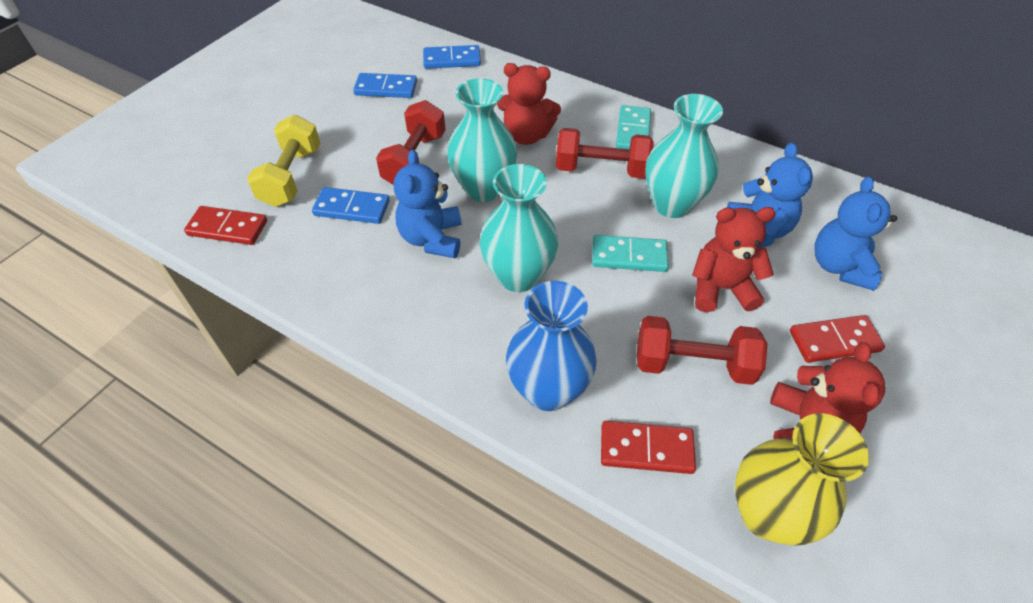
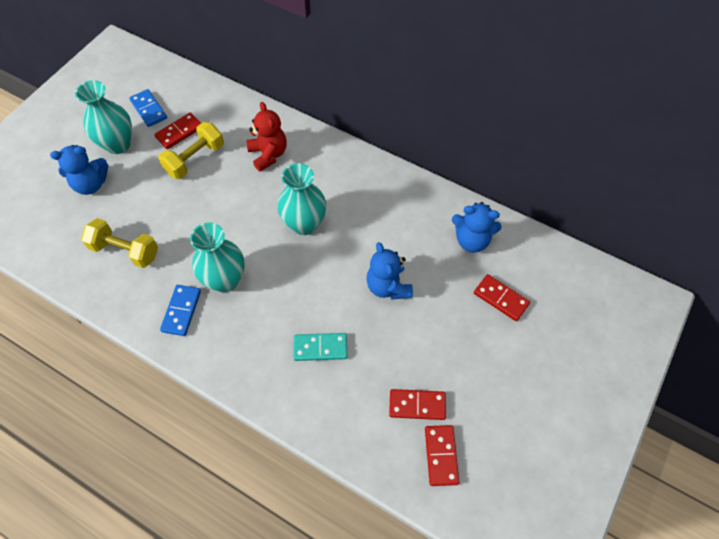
blue domino: [312,187,390,224] [353,73,417,98] [423,45,481,69] = 3 -> [129,89,167,127] [160,285,201,336] = 2
blue vase: [506,281,597,411] = 1 -> none = 0
red domino: [184,206,267,245] [601,421,696,474] [790,315,885,363] = 3 -> [154,113,201,149] [389,389,446,420] [425,425,459,486] [474,274,530,321] = 4
red dumbbell: [376,100,446,185] [556,128,654,179] [636,316,767,385] = 3 -> none = 0
red teddy bear: [497,63,561,145] [692,207,776,312] [770,342,885,439] = 3 -> [247,102,287,171] = 1
turquoise domino: [592,235,669,272] [616,105,651,149] = 2 -> [293,333,347,361] = 1
yellow dumbbell: [247,115,320,207] = 1 -> [81,218,158,268] [158,122,224,179] = 2
yellow vase: [735,413,869,546] = 1 -> none = 0

